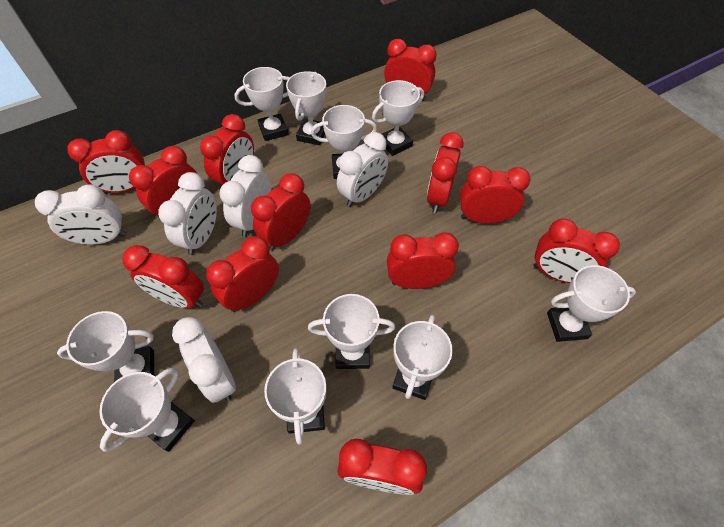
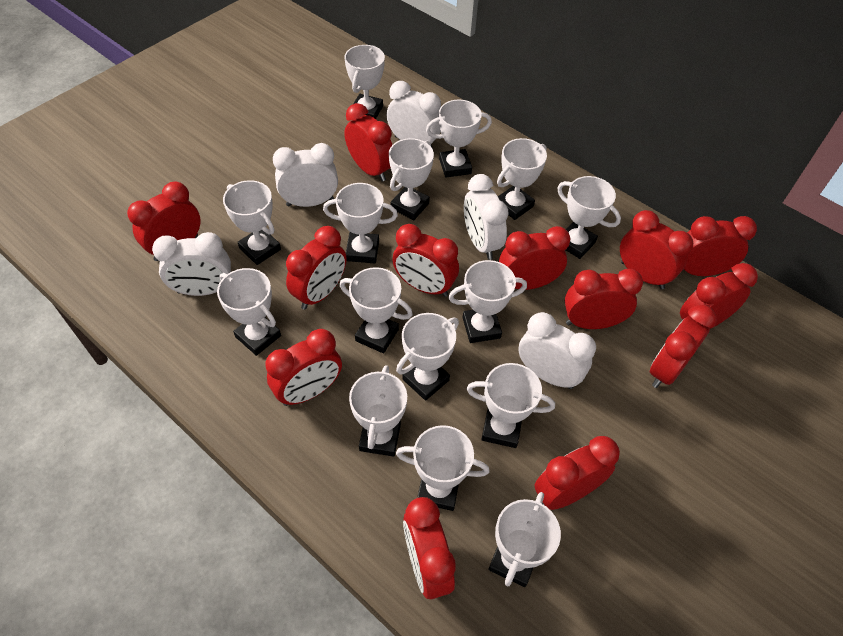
red clock: [67,130,145,194] [122,245,204,308] [129,146,197,220] [200,114,254,185] [206,236,279,312] [251,173,311,251] [337,439,427,495] [384,39,437,101] [387,232,459,289] [427,132,464,213] [460,166,530,224] [534,218,620,283] = 12 -> [127,182,200,261] [266,329,342,406] [286,226,346,310] [345,103,392,182] [392,224,459,297] [403,497,456,599] [499,226,570,290] [534,436,620,510] [565,269,643,329] [620,210,693,289] [650,305,716,388] [680,263,758,329] [683,216,757,276] = 13
white trophy: [57,311,154,382] [99,368,195,452] [235,67,290,141] [264,348,326,445] [286,71,326,145] [308,294,395,369] [311,105,377,179] [372,80,424,156] [392,315,453,400] [547,265,636,342] = 10 -> [217,268,281,356] [223,180,281,265] [323,183,398,263] [340,267,413,353] [344,45,385,119] [349,365,407,457] [389,138,434,220] [396,313,459,401] [396,425,490,511] [426,100,492,177] [448,260,527,343] [467,363,555,448] [488,492,561,587] [497,138,547,220] [557,176,621,259] = 15

